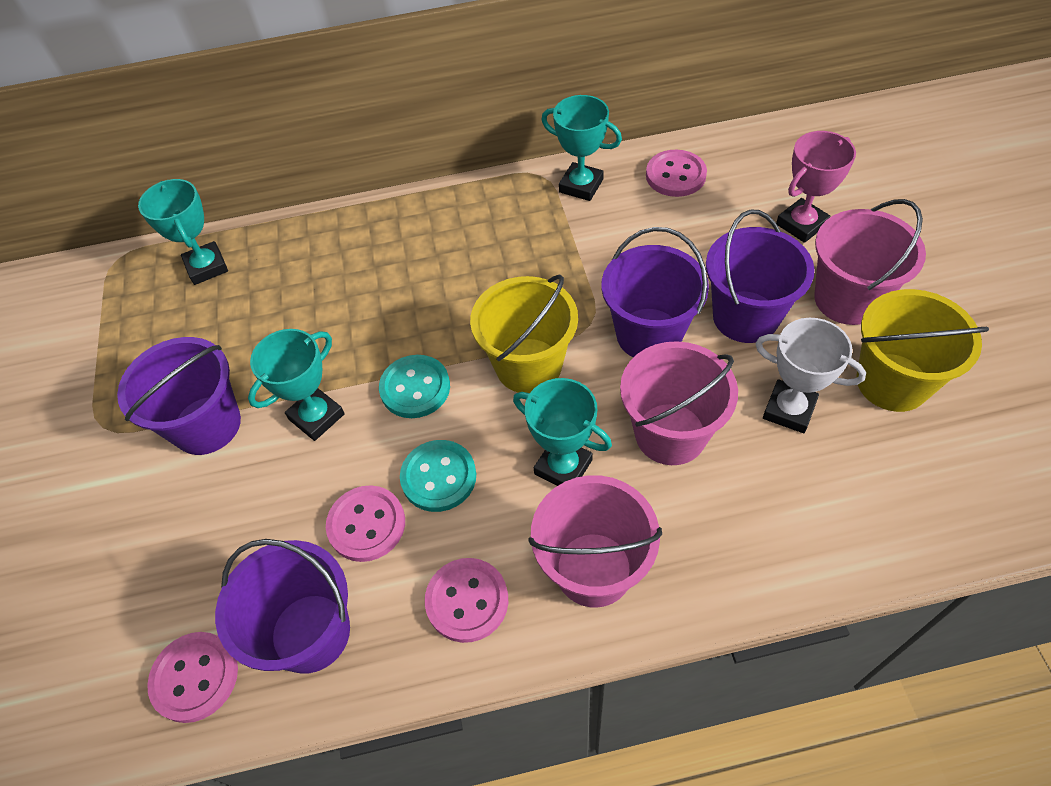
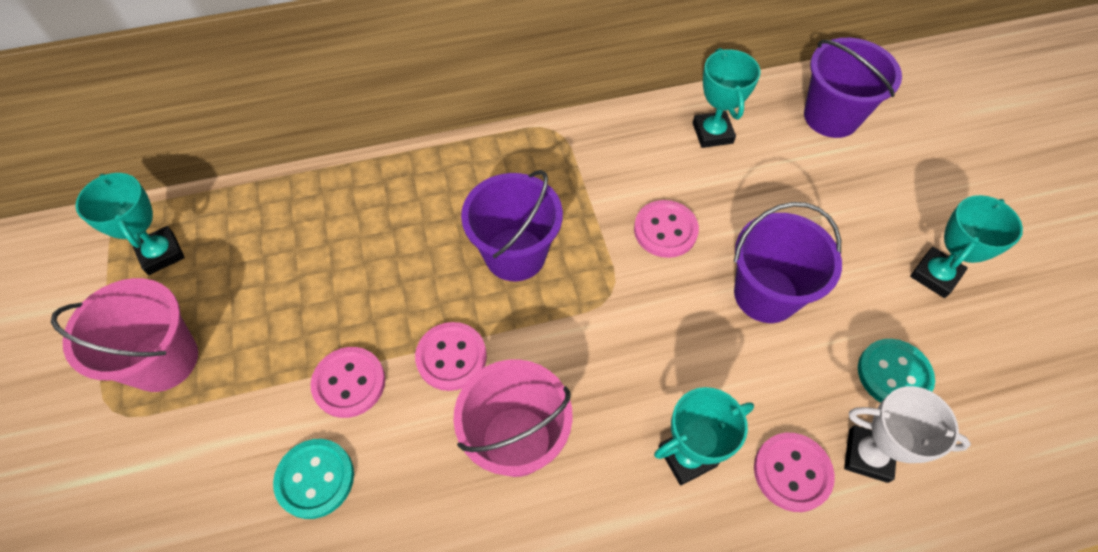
pink bucket: [528,475,662,608] [620,341,738,465] [814,199,926,325] = 3 -> [51,278,198,392] [453,359,573,477] = 2
pink trophy: [776,131,856,243] = 1 -> none = 0
purple bucket: [117,337,241,455] [215,539,350,674] [601,227,709,357] [706,210,815,343] = 4 -> [461,170,563,281] [734,202,842,323] [804,38,902,138] = 3
yellow bucket: [470,274,578,393] [856,289,989,412] = 2 -> none = 0

